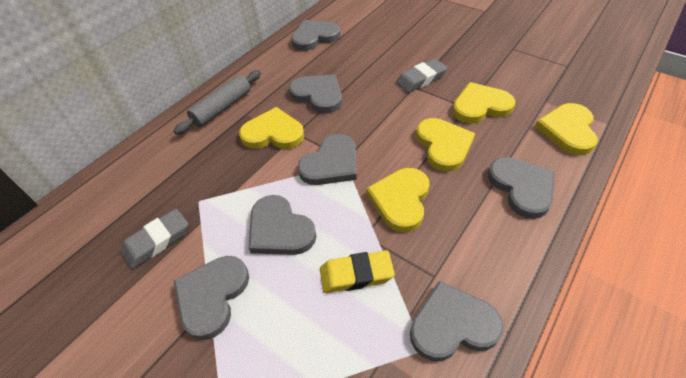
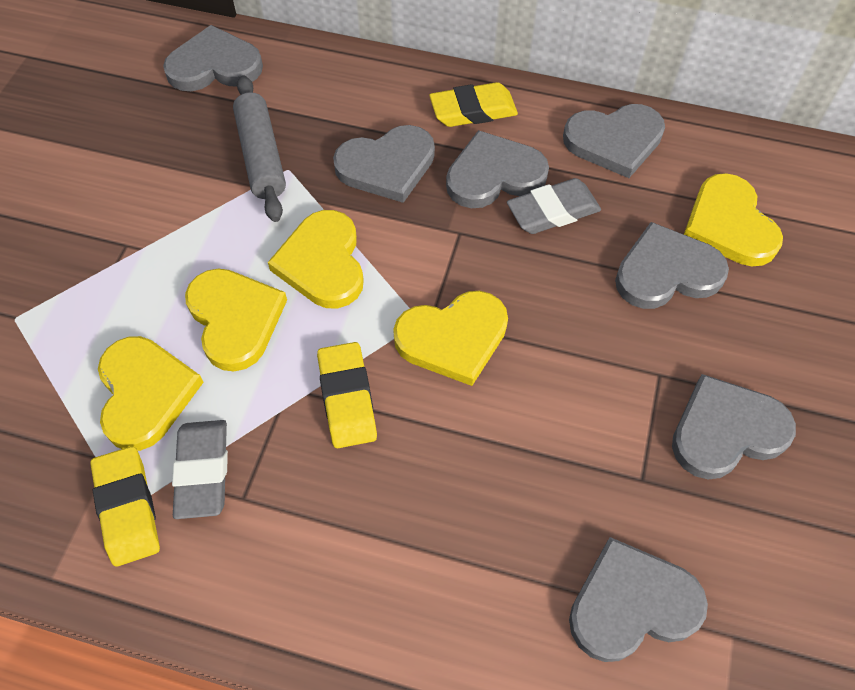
yellow eraser: [320,251,395,293] = 1 -> [90,446,160,567] [317,342,377,448] [429,82,518,127] = 3

